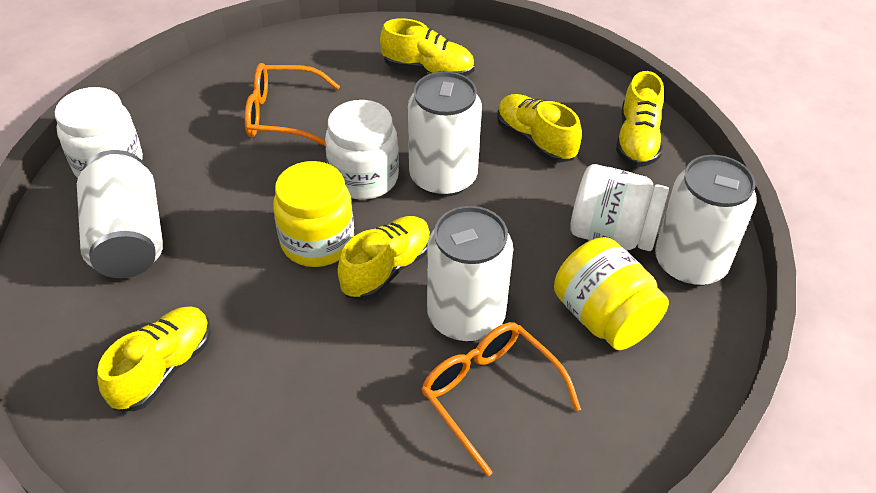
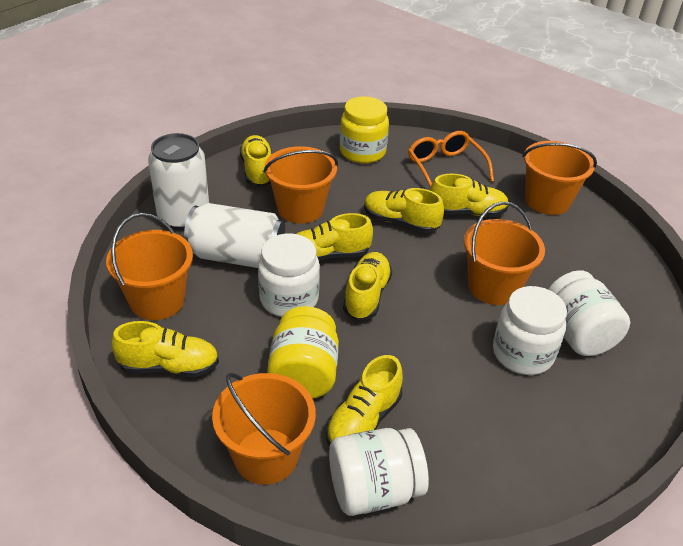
orange bucket: none = 0 -> [106,213,193,320] [212,373,316,485] [263,146,338,223] [464,201,545,305] [522,141,597,215] = 5
orange glasses: [245,63,340,147] [421,322,581,477] = 2 -> [408,131,494,187] = 1
white can: [77,150,163,278] [408,71,482,197] [427,206,513,342] [655,155,757,286] = 4 -> [148,133,209,230] [184,203,285,268] = 2
white jar: [55,87,143,178] [325,100,399,200] [570,164,669,251] = 3 -> [258,234,320,317] [329,428,429,516] [493,286,567,375] [548,270,630,356] = 4
yellow shoe: [97,306,211,411] [337,216,431,300] [380,18,475,76] [497,94,582,163] [616,71,664,167] = 5 -> [111,321,219,377] [240,135,272,187] [296,213,373,261] [326,355,403,446] [343,252,392,320] [364,188,444,233] [430,174,509,217] = 7

